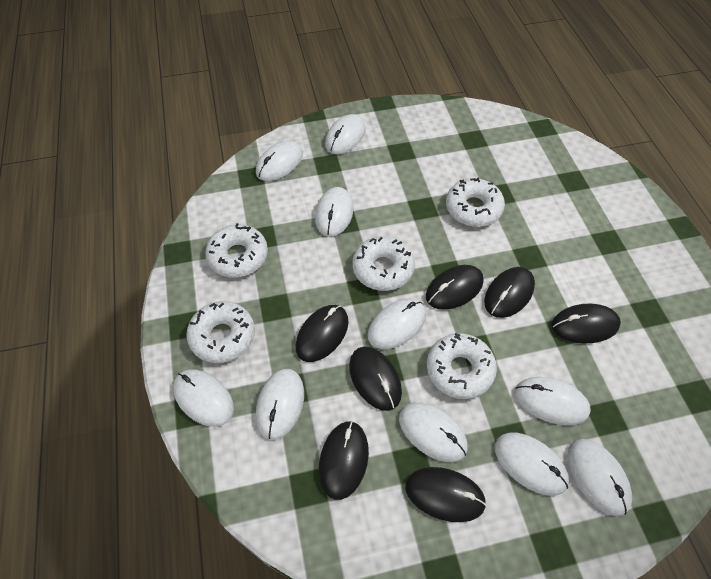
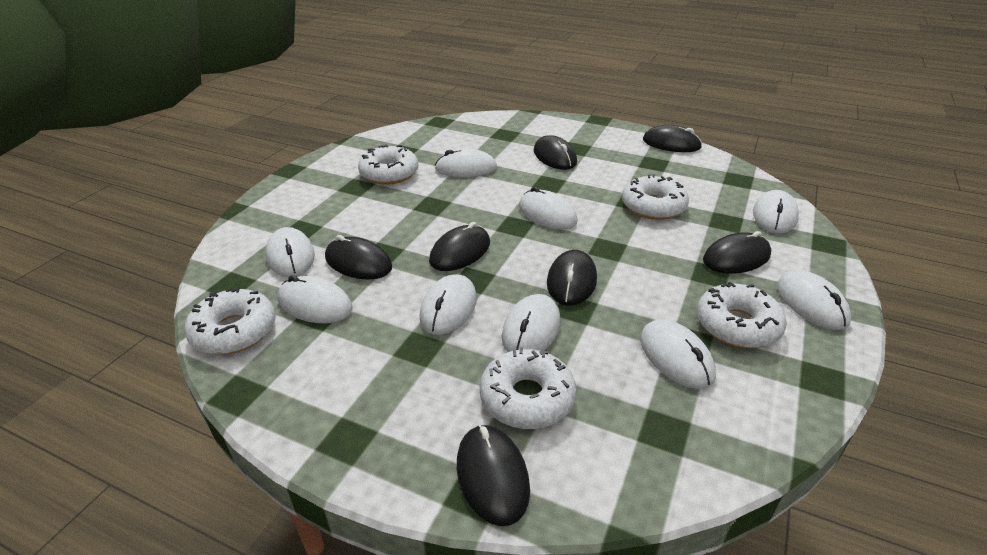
white mouse: [173,369,234,427] [256,141,303,181] [256,369,304,440] [315,187,353,237] [325,114,366,154] [368,299,426,349] [399,402,468,462] [495,433,569,496] [515,377,591,425] [568,439,632,516] = 10 -> [265,227,315,277] [278,275,353,323] [420,274,477,335] [435,149,497,177] [502,294,561,352] [519,187,578,230] [640,320,716,389] [753,190,799,234] [777,270,851,330] = 9

